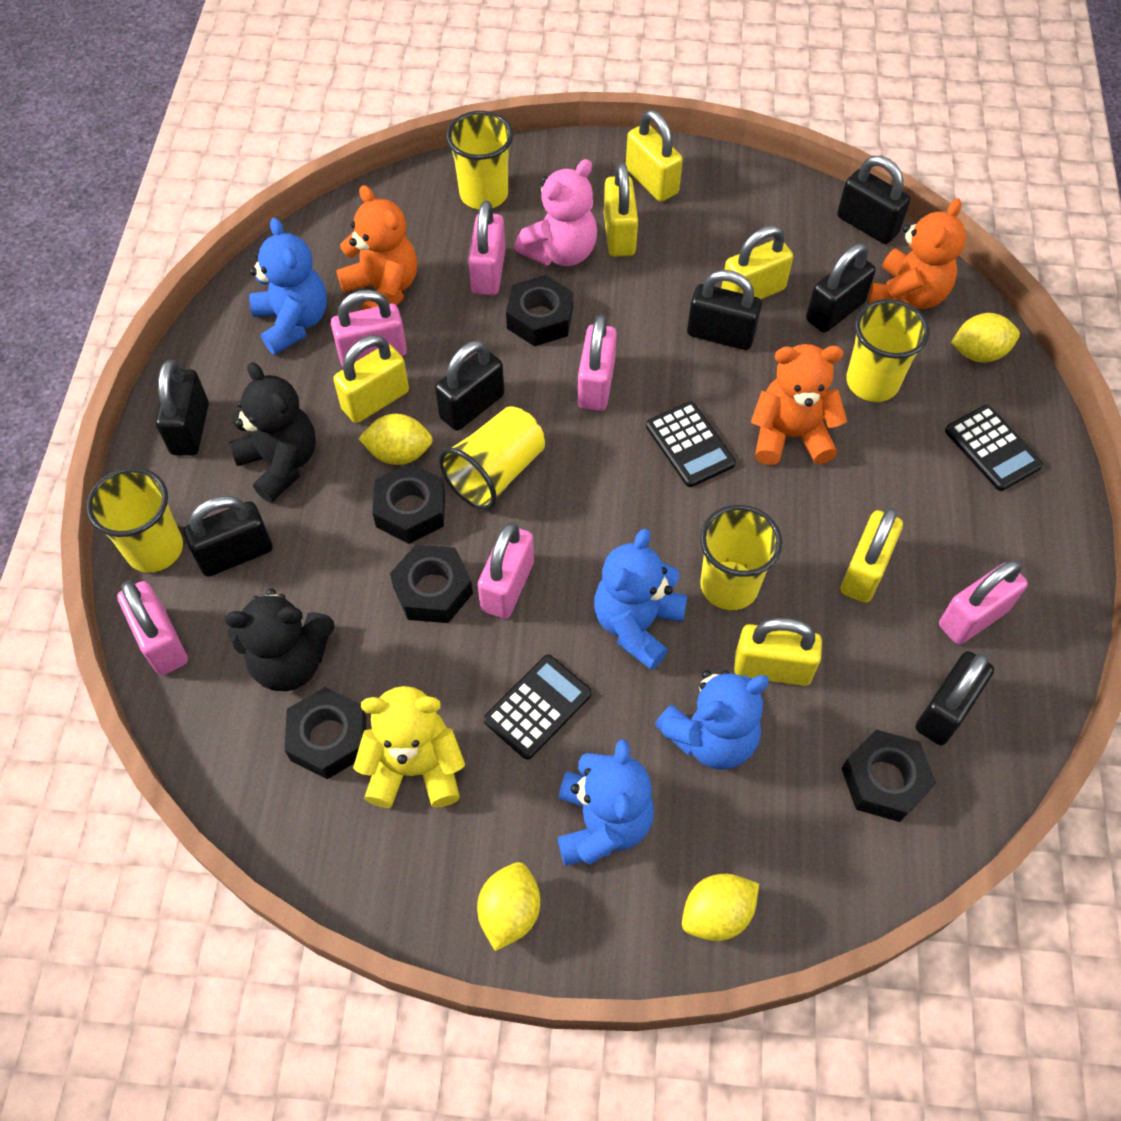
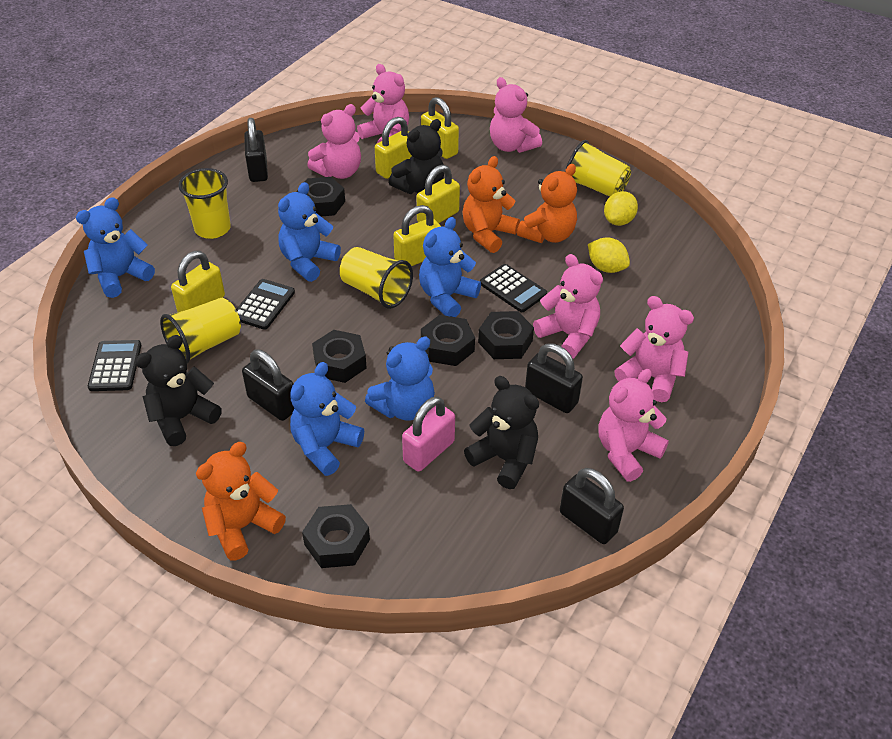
black padlock: [155,360,209,456] [183,496,273,577] [435,340,504,431] [687,270,762,350] [806,244,876,333] [837,156,910,244] [916,651,994,745] = 7 -> [242,350,295,421] [244,118,268,182] [525,343,583,413] [560,468,624,544] = 4
black teddy bear: [225,588,335,691] [229,362,316,503] = 2 -> [135,335,222,446] [389,119,444,194] [464,376,539,489] = 3
blue teddy bear: [249,217,327,355] [557,739,654,866] [594,528,687,670] [655,670,769,770] = 4 -> [76,197,155,298] [278,182,341,282] [290,362,364,476] [365,337,435,421] [419,217,481,317] = 5
pink padlock: [117,580,188,675] [331,290,407,366] [468,201,505,295] [478,522,534,619] [578,315,617,411] [939,560,1028,645] = 6 -> [402,396,455,472] = 1
pink teddy bear: [514,159,597,266] = 1 -> [307,104,361,179] [357,64,409,143] [490,77,542,153] [533,254,603,359] [599,369,669,482] [614,296,694,402] = 6
yellow cup: [86,467,183,573] [439,406,545,510] [446,111,513,209] [700,505,782,610] [846,299,930,402] = 5 -> [160,298,241,363] [178,168,231,239] [340,247,413,309] [566,140,631,197] = 4
yellow lemon: [358,414,433,465] [477,862,540,951] [682,874,759,941] [951,313,1020,363] = 4 -> [588,237,630,273] [604,191,638,226] = 2
yellow padlock: [333,335,409,423] [604,162,638,257] [626,110,683,202] [721,225,793,299] [734,618,822,686] [840,507,903,603] = 6 -> [171,251,225,312] [375,117,412,179] [393,205,441,266] [417,165,460,223] [421,97,459,159] = 5
yellow teddy bear: [353,686,465,808] = 1 -> none = 0

